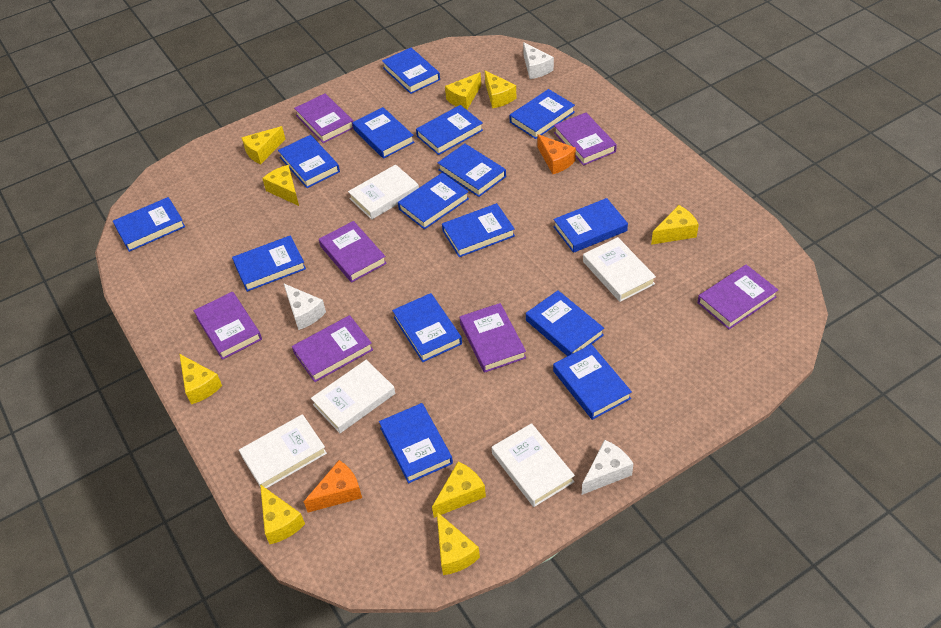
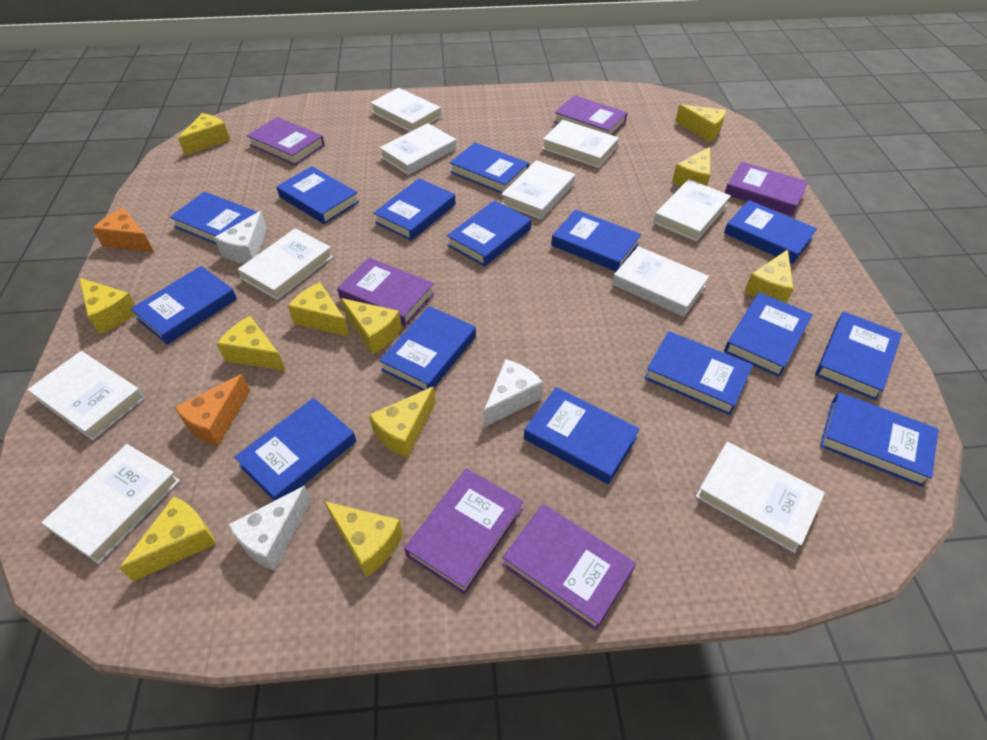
purple book: [194,292,262,360] [292,315,373,382] [294,94,353,143] [319,221,387,283] [460,303,526,373] [554,113,617,165] [697,264,778,329] = 7 -> [247,117,325,165] [337,257,435,327] [404,468,523,595] [502,504,636,631] [554,95,627,135] [725,161,809,216] = 6
white book: [239,414,327,489] [311,360,395,433] [348,164,419,220] [492,423,575,507] [583,237,656,302] = 5 -> [27,351,145,440] [41,444,180,564] [238,228,333,300] [370,88,441,132] [379,123,456,175] [501,160,575,220] [542,120,619,168] [612,246,709,317] [654,179,731,242] [696,442,825,553] = 10
yellow cheese: [179,354,222,404] [242,126,285,164] [260,484,305,544] [262,165,299,206] [432,462,486,518] [437,512,480,575] [445,72,481,110] [485,71,516,108] [651,205,699,245] = 9 -> [79,278,136,334] [119,496,216,581] [178,113,230,156] [217,316,286,371] [288,282,350,337] [324,501,403,577] [341,298,402,354] [369,386,436,458] [672,147,710,186] [675,104,726,142] [744,250,793,303] = 11

